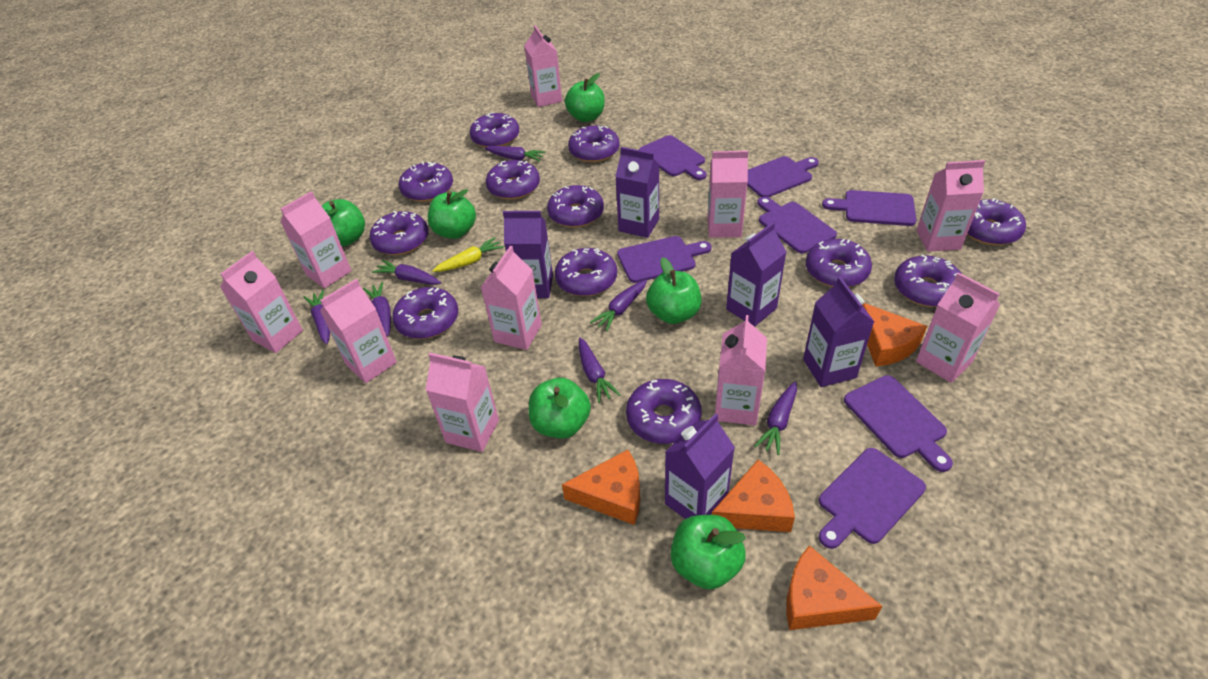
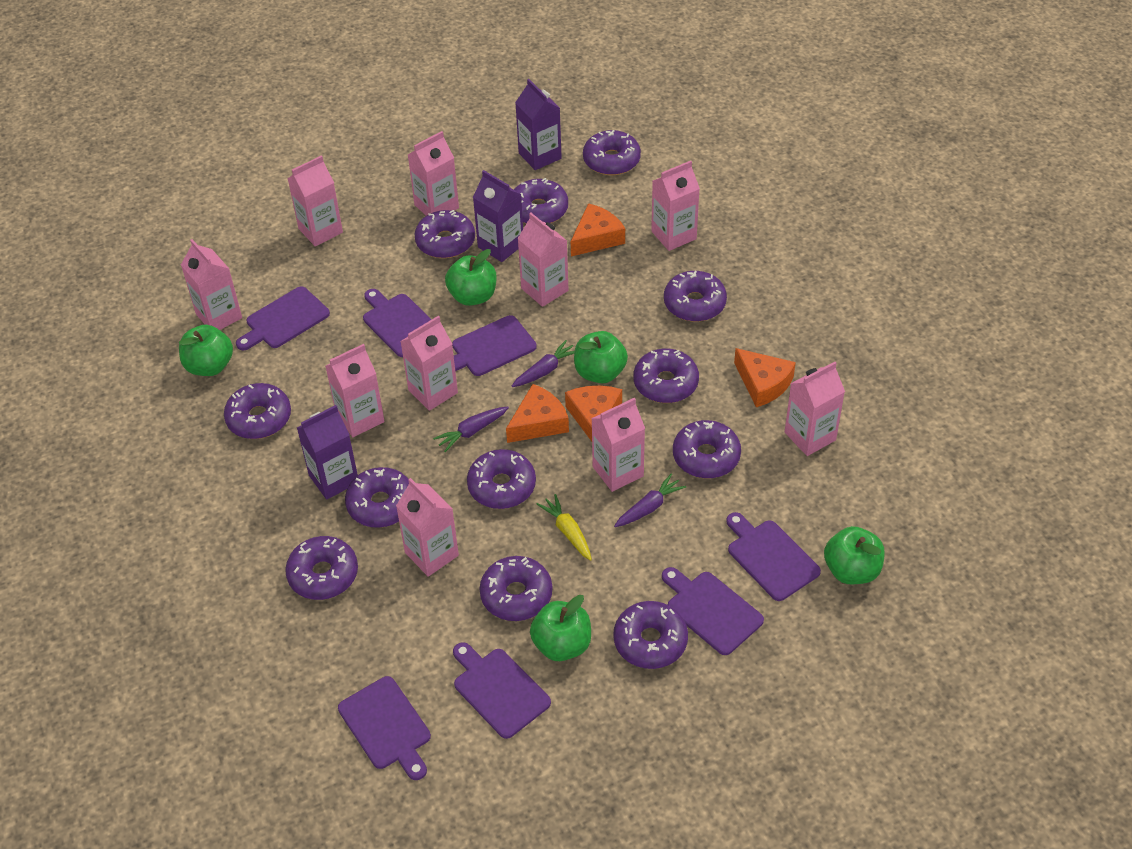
green apple: [322,199,365,246] [428,189,476,239] [529,378,591,439] [565,73,605,122] [646,257,702,324] [671,515,746,590] = 6 -> [179,325,233,376] [445,249,497,306] [530,595,591,661] [574,331,628,383] [824,526,885,584] = 5
purple carrot: [304,290,330,345] [363,282,391,336] [372,260,441,285] [485,146,546,161] [579,338,620,403] [590,280,647,331] [754,381,797,455] = 7 -> [433,406,509,452] [512,340,574,387] [614,474,686,527] = 3
purple carton: [503,211,553,298] [615,147,660,238] [665,413,735,519] [726,222,786,327] [803,277,874,387] = 5 -> [297,405,358,500] [473,170,523,262] [515,79,562,170] = 3

